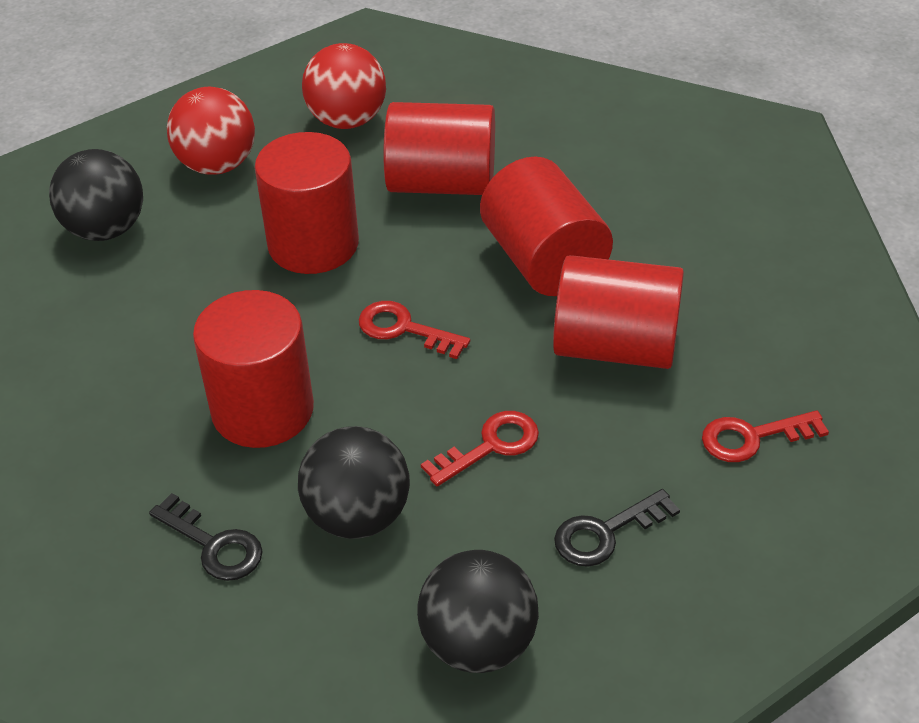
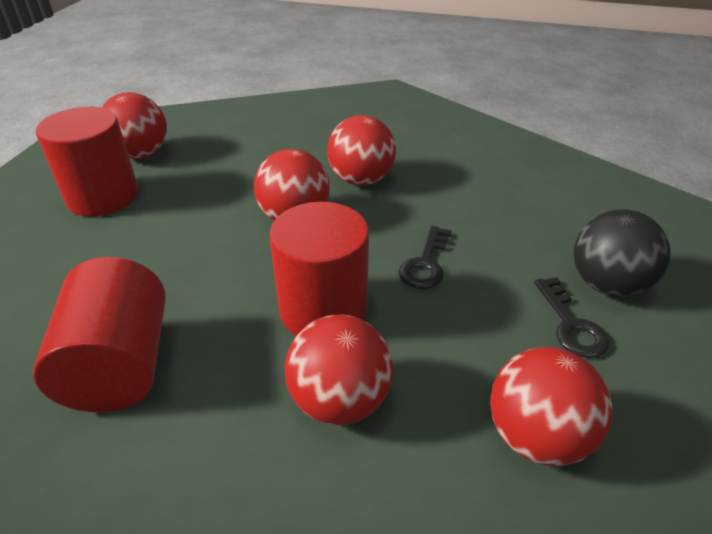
black ball: [49,149,143,241] [298,426,410,539] [417,550,539,673] = 3 -> [574,209,670,297] = 1
red ball: [167,87,255,175] [302,43,386,129] = 2 -> [102,92,167,159] [254,149,330,221] [285,315,393,425] [327,115,396,186] [490,347,612,466] = 5
red cylinder: [193,290,314,448] [255,132,359,274] [383,102,495,195] [480,156,613,296] [553,255,684,369] = 5 -> [33,257,166,412] [36,107,139,216] [269,202,369,336] = 3
red key: [359,301,470,359] [421,411,539,486] [702,410,829,462] = 3 -> none = 0

